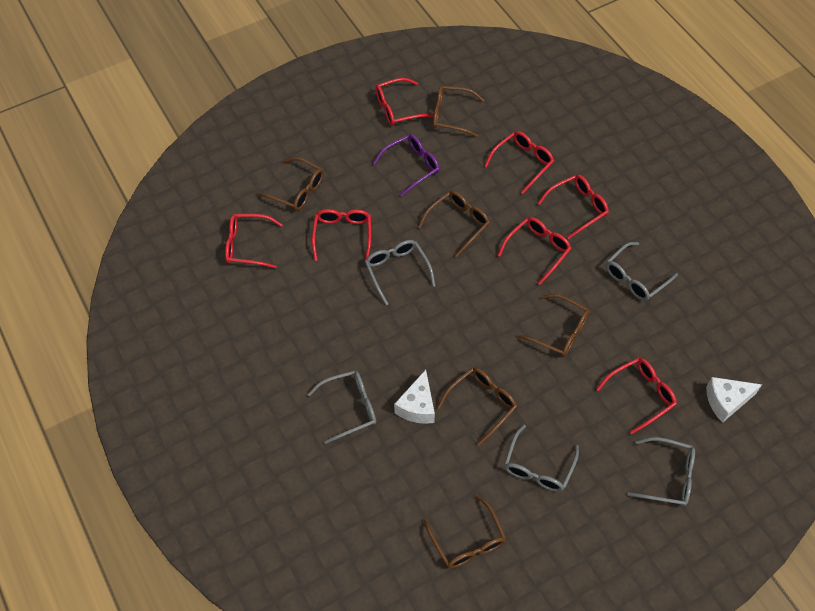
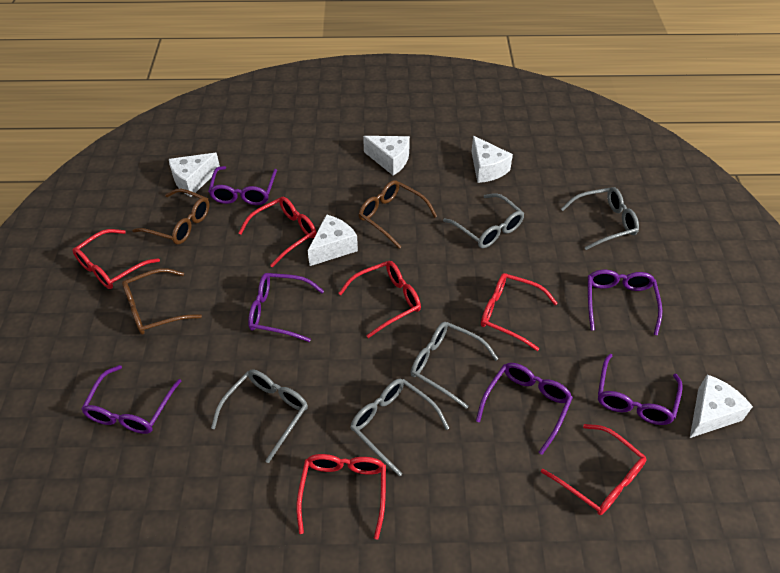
brown glasses: [257,157,324,211] [418,191,490,257] [424,495,506,569] [433,85,484,137] [437,367,517,446] [517,294,590,357] = 6 -> [122,268,202,335] [132,189,209,244] [359,180,437,249] = 3
purple glasses: [373,134,440,197] = 1 -> [81,365,181,434] [208,166,277,205] [248,273,324,342] [476,363,573,455] [588,270,662,336] [598,354,683,425] = 6
red glasses: [225,214,283,268] [312,209,371,261] [375,78,434,126] [484,131,554,194] [497,217,572,285] [538,175,609,239] [596,358,677,434] = 7 -> [73,229,160,289] [238,197,316,267] [296,454,386,539] [338,261,421,338] [481,273,558,351] [541,424,647,515] = 6
white cheese: [394,370,435,424] [706,377,762,423] = 2 -> [169,153,220,197] [308,214,358,266] [363,136,410,176] [471,136,513,183] [690,374,753,438] = 5

